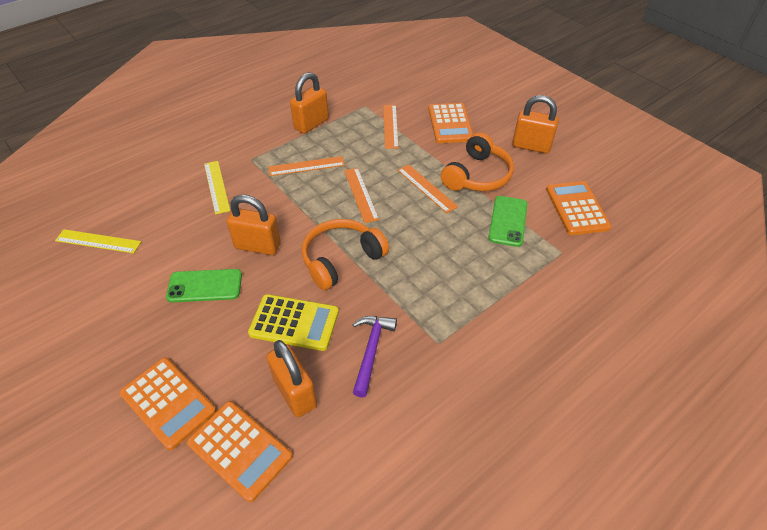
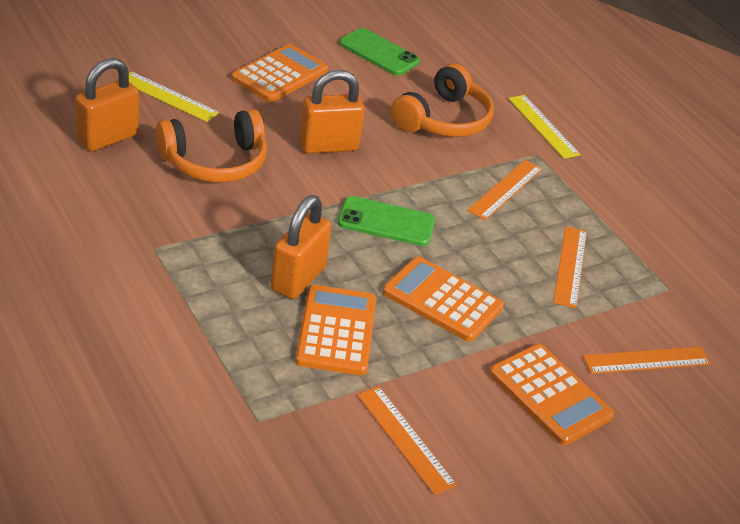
orange padlock: [227,195,281,255] [267,340,317,417] [290,72,329,134] [512,95,559,153] = 4 -> [75,58,139,151] [271,195,331,299] [299,70,365,154] = 3
purple hammer: [352,316,397,398] = 1 -> none = 0
yellow calculator: [248,294,339,351] = 1 -> none = 0

